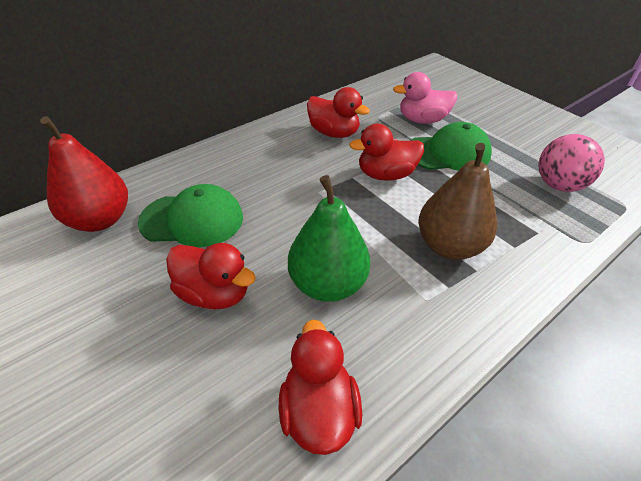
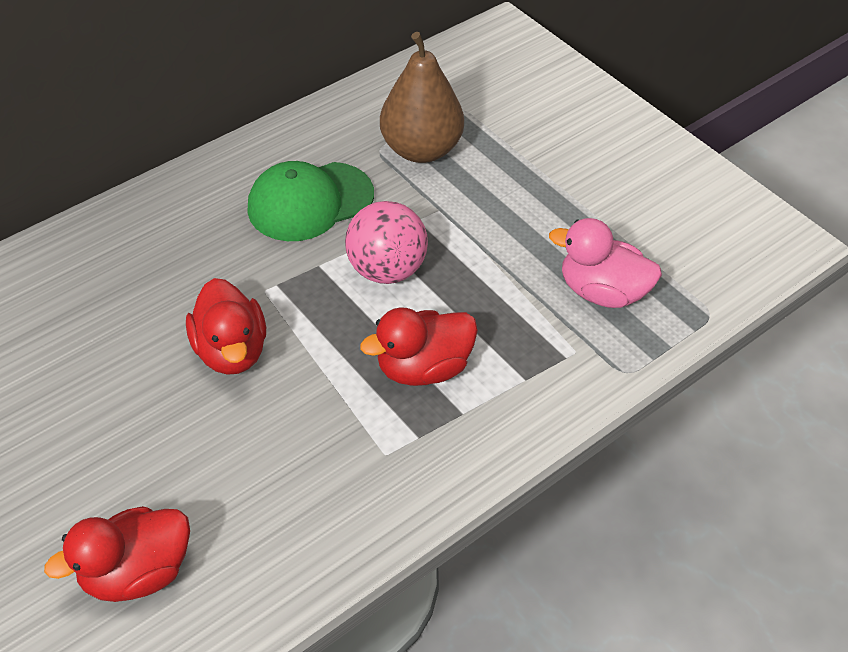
green cap: [138,184,243,247] [410,122,492,171] = 2 -> [247,161,374,241] = 1
green pear: [288,175,370,302] = 1 -> none = 0
red duck: [166,243,256,310] [279,320,362,455] [307,87,370,138] [349,124,424,181] = 4 -> [44,506,190,602] [186,278,266,375] [360,307,478,386] = 3
red pear: [40,116,128,232] = 1 -> none = 0

